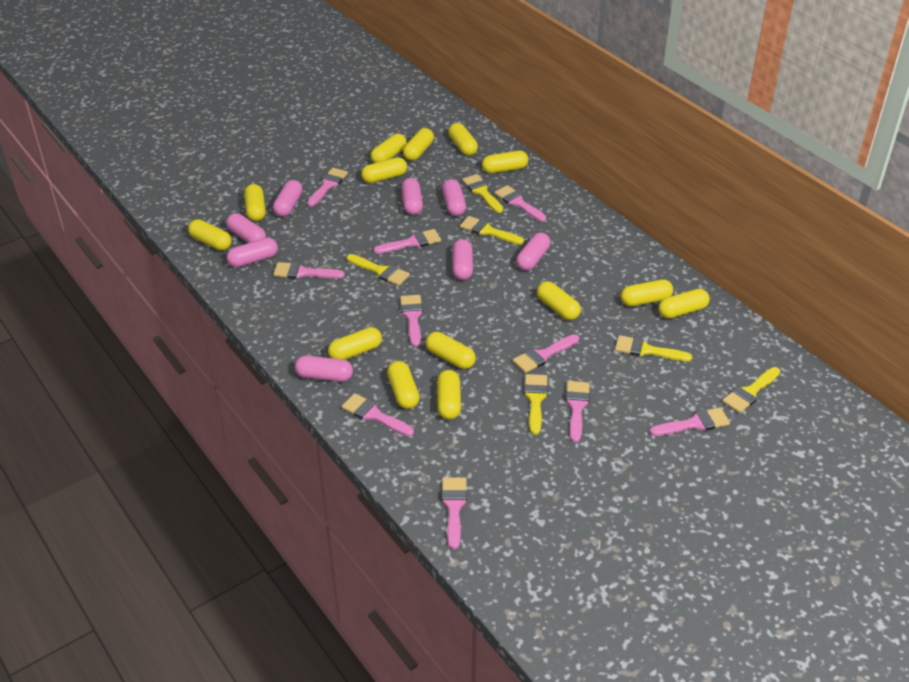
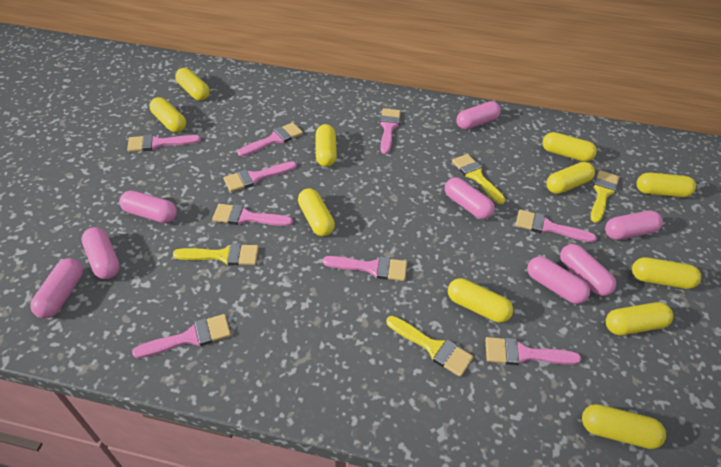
pink brush: [273,262,345,279] [307,168,348,207] [342,393,414,436] [373,229,441,254] [400,295,423,347] [442,477,467,549] [494,185,546,222] [513,334,579,373] [566,381,590,442] [650,407,730,436] = 10 -> [127,134,201,152] [132,314,231,358] [212,204,293,226] [223,161,297,192] [237,122,303,156] [323,256,407,281] [380,108,401,154] [485,337,581,365] [516,209,597,242] = 9
yellow brush: [347,254,410,286] [460,216,524,245] [462,174,503,213] [524,374,548,435] [615,335,692,361] [722,367,780,413] = 6 -> [173,243,259,266] [386,316,473,377] [452,154,505,204] [591,170,619,223] = 4
yellow capsule: [188,219,232,251] [244,184,266,221] [328,327,382,360] [361,157,407,183] [371,134,407,163] [387,361,420,409] [403,128,434,161] [426,332,476,369] [437,370,461,420] [449,123,478,156] [482,151,528,174] [537,281,581,320] [621,279,673,307] [658,289,710,319] = 14 -> [150,97,186,133] [175,68,210,101] [298,188,335,236] [316,124,337,167] [448,278,513,323] [542,132,597,162] [546,162,595,194] [582,404,666,449] [606,302,673,335] [632,257,701,289] [637,173,696,197] = 11

